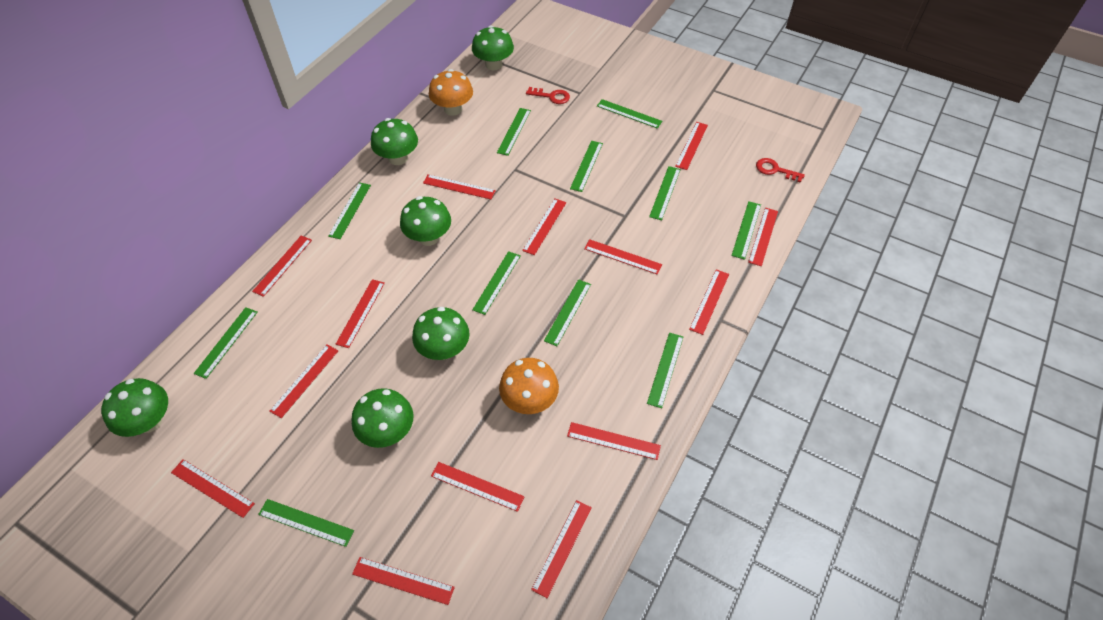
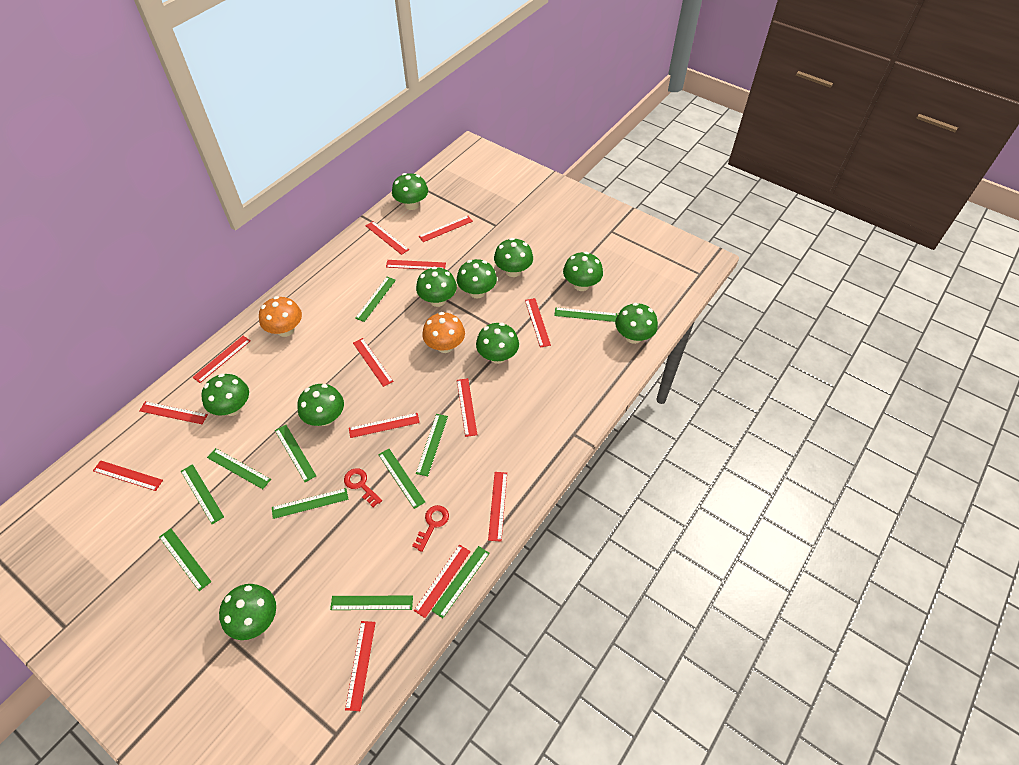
green mushroom: [101,378,168,437] [351,388,414,448] [371,118,418,165] [400,196,451,246] [412,307,470,360] [472,25,514,70] = 6 -> [201,373,249,416] [219,584,276,640] [297,384,344,426] [392,173,428,210] [416,267,457,307] [457,259,497,299] [476,323,519,364] [494,238,533,277] [563,252,603,291] [615,303,658,344] = 10
red ruler: [171,459,255,518] [252,236,312,297] [269,344,338,418] [336,279,385,348] [352,557,455,605] [423,174,496,199] [431,462,525,512] [522,198,567,255] [531,500,592,598] [567,422,661,460] [584,239,662,275] [675,122,708,170] [689,269,729,335] [748,208,778,266] = 14 -> [93,460,163,491] [139,401,208,424] [192,336,250,383] [345,621,376,711] [349,413,420,438] [353,338,394,387] [366,221,409,255] [386,260,446,270] [414,545,471,618] [419,216,473,242] [457,378,477,437] [488,472,507,541] [525,298,551,348] = 13

